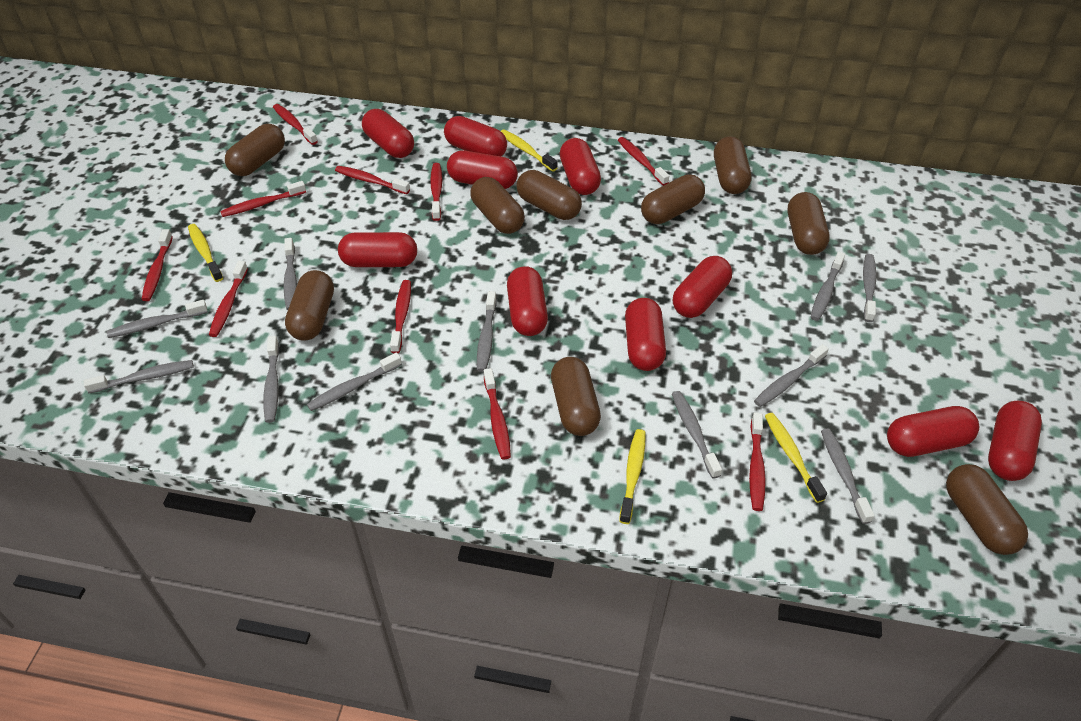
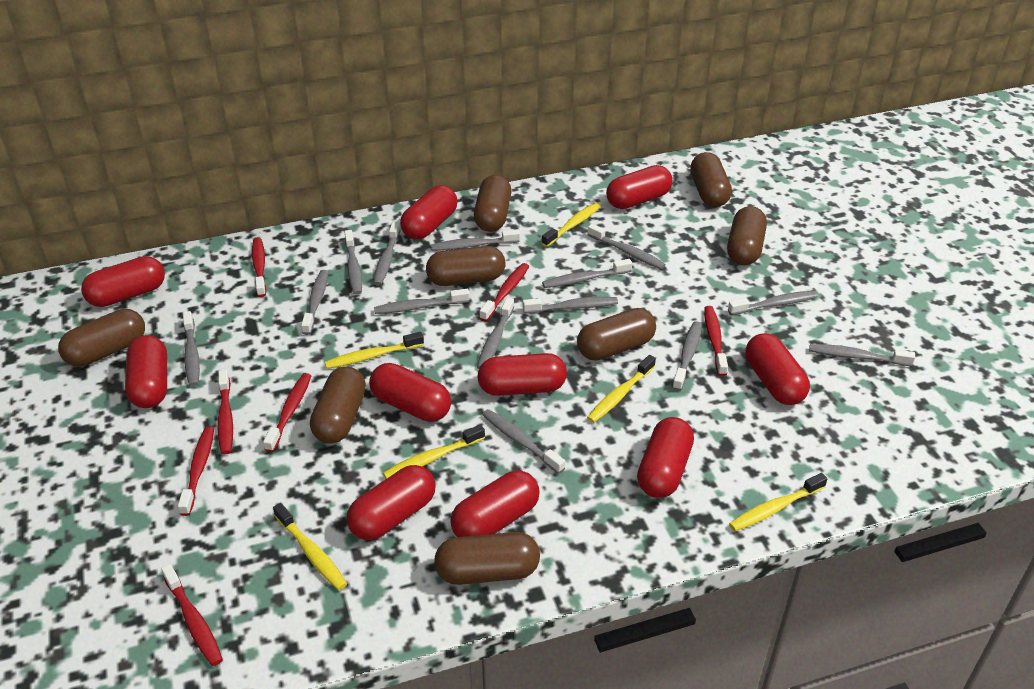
brown capsule: [225,124,285,176] [285,270,334,341] [470,177,525,234] [516,170,582,220] [551,357,601,436] [641,174,705,224] [714,136,751,194] [788,192,830,255] [946,464,1028,555] = 9 -> [58,309,145,367] [310,367,366,443] [426,246,505,286] [434,532,540,585] [474,175,511,232] [577,308,656,361] [690,152,732,207] [727,206,767,265] = 8
grey toothbrush: [84,360,194,393] [107,300,208,338] [263,336,279,423] [284,238,297,310] [307,353,402,411] [477,291,497,372] [672,391,722,479] [754,344,829,407] [811,252,845,321] [821,429,874,524] [863,254,877,322] = 11 -> [183,311,200,386] [301,270,328,335] [344,230,362,295] [373,221,400,286] [374,289,470,314] [431,229,520,251] [477,297,514,369] [482,409,565,474] [523,297,618,314] [542,259,632,288] [587,224,666,269] [672,321,702,391] [728,291,818,315] [809,344,915,366] = 14
red toothbrush: [142,229,173,301] [209,261,248,337] [220,181,306,217] [273,104,318,145] [335,166,410,194] [390,280,411,353] [430,163,442,221] [484,368,511,460] [618,137,669,186] [749,412,766,511] = 10 -> [161,564,223,666] [178,427,214,516] [218,370,233,455] [252,237,266,297] [263,373,311,452] [480,263,529,322] [704,306,728,376] = 7
yellow toothbrush: [188,224,223,282] [501,129,558,172] [619,429,645,524] [765,413,827,503] = 4 -> [273,503,347,590] [325,332,424,369] [383,424,485,479] [542,202,601,247] [587,355,656,423] [729,473,827,531] = 6

